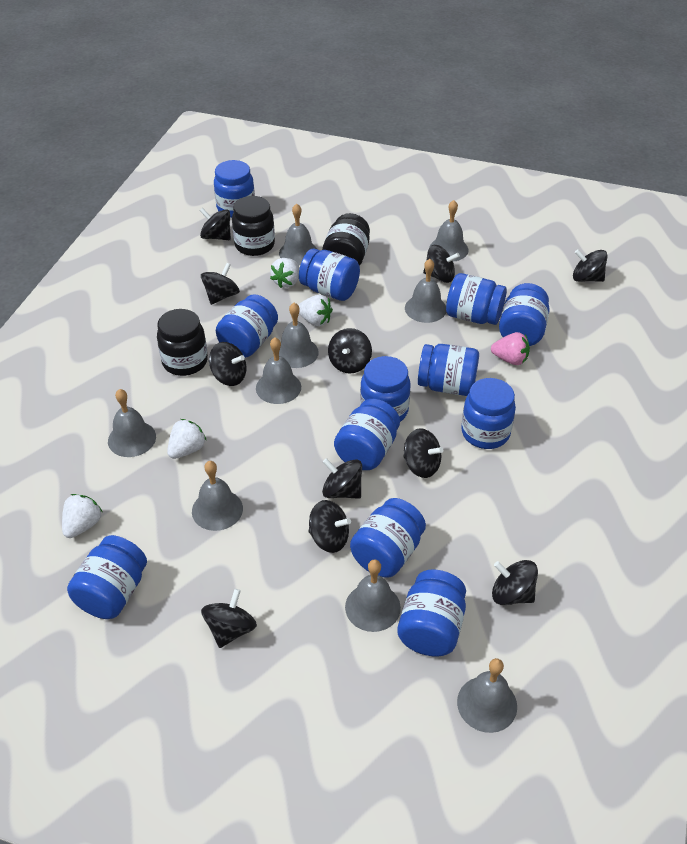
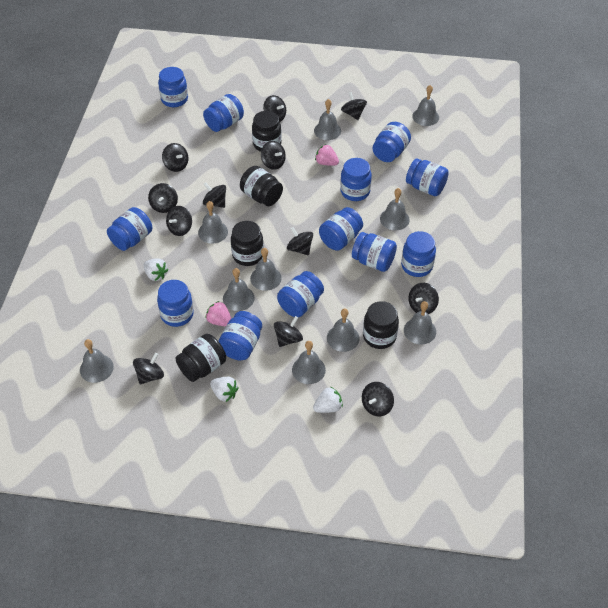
black jar: [157,309,208,376] [232,196,275,256] [322,213,370,266] = 3 -> [176,334,226,382] [231,221,264,266] [240,166,283,206] [252,111,282,152] [363,301,399,349] = 5
black spinning top: [199,208,231,240] [201,263,240,305] [201,589,257,648] [209,342,247,386] [309,500,351,553] [322,458,362,499] [328,328,372,374] [403,428,443,478] [423,245,460,283] [492,560,538,605] [573,249,608,282] = 11 -> [133,353,164,384] [148,183,178,213] [162,143,188,172] [166,206,192,236] [203,182,226,208] [261,141,286,170] [263,95,286,122] [274,316,303,347] [287,227,313,255] [341,92,367,120] [362,382,394,416] [408,283,439,314] = 12
grey bell: [108,389,156,457] [192,461,243,531] [256,337,301,404] [279,203,317,265] [279,303,319,368] [345,559,401,632] [405,259,446,323] [429,200,469,261] [457,658,517,733] = 9 -> [80,339,114,383] [198,201,228,244] [223,268,255,311] [250,248,282,291] [292,341,326,384] [314,99,341,140] [327,309,360,352] [380,188,410,230] [404,301,436,345] [412,85,439,126] = 10
pink strawberry: [491,332,530,365] = 1 -> [205,301,231,326] [315,144,339,166] = 2
white strawberry: [62,494,102,538] [167,419,207,459] [270,258,299,288] [298,295,333,326] = 4 -> [143,258,168,281] [210,377,239,402] [313,386,343,413] = 3

